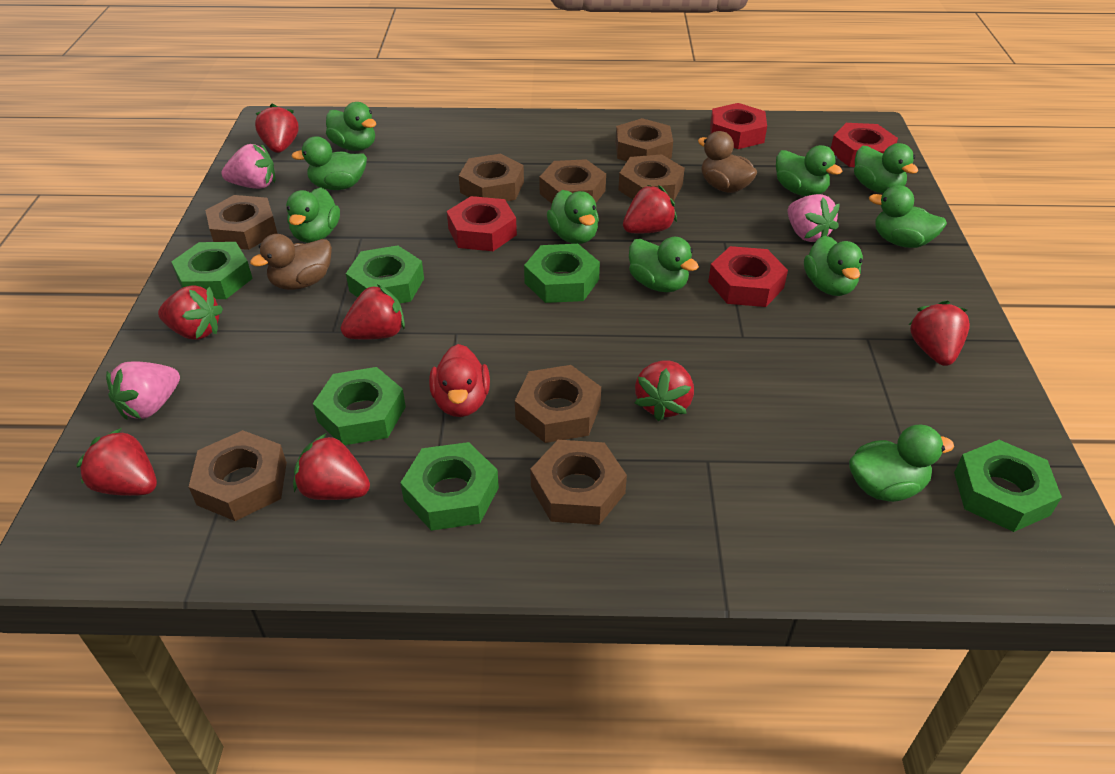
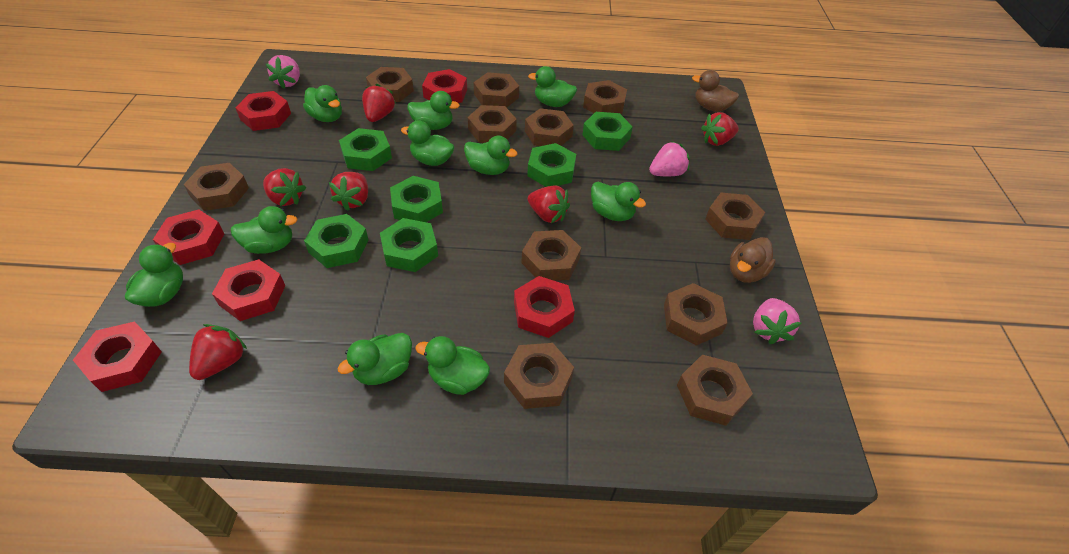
brown nut: [189,430,287,521] [205,195,278,250] [459,154,524,201] [515,365,601,443] [530,440,627,525] [539,159,606,204] [616,118,673,161] [618,154,685,201] = 8 -> [183,163,249,211] [366,67,414,102] [468,105,517,143] [474,72,519,108] [504,343,574,409] [522,230,581,281] [525,108,574,146] [583,80,627,114] [664,283,728,346] [677,355,753,426] [705,193,765,240] = 11
red duck: [429,344,490,417] = 1 -> none = 0
red nut: [447,196,517,251] [708,246,788,307] [710,103,767,149] [831,123,898,167] = 4 -> [73,321,162,392] [153,209,224,265] [212,259,285,321] [235,91,291,131] [422,69,467,103] [514,276,575,338] = 6
red strawberry: [76,428,157,496] [158,285,223,340] [255,104,299,153] [293,433,370,500] [341,284,405,340] [623,185,677,234] [635,360,694,421] [909,301,970,366] = 8 -> [189,324,247,380] [263,168,306,206] [329,172,368,211] [362,83,396,122] [528,185,570,223] [701,112,739,146] = 6

